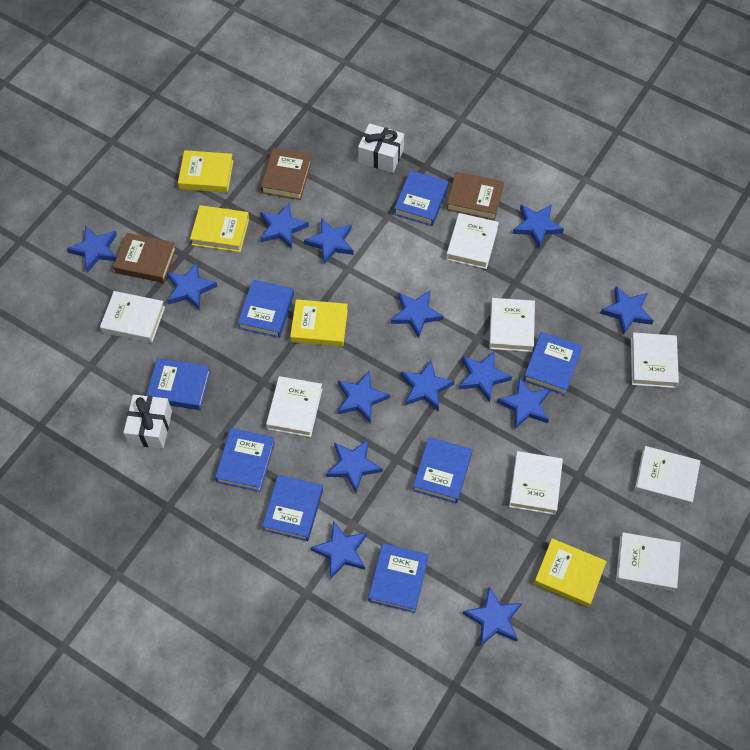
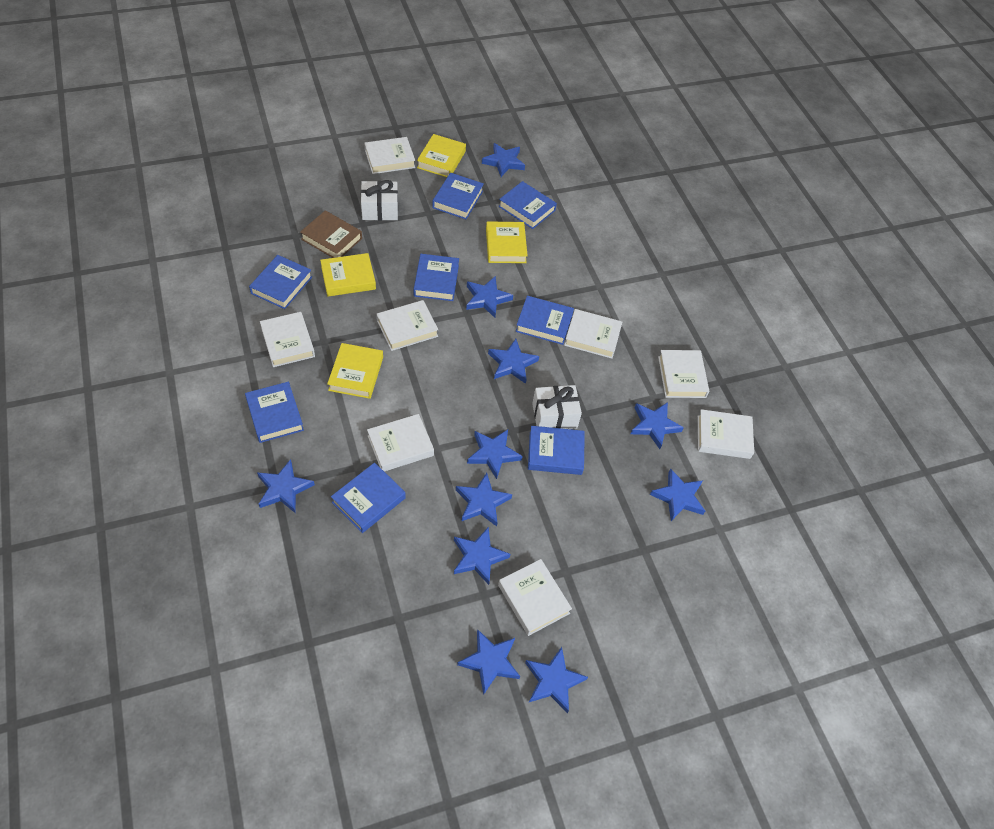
blue star: [67,226,117,272] [167,262,218,310] [260,203,309,249] [304,218,354,264] [311,521,367,579] [326,439,382,493] [338,371,390,423] [391,291,444,338] [401,360,455,411] [459,351,512,402] [463,587,522,646] [497,377,551,429] [512,204,564,248] [600,286,654,335] = 14 -> [257,459,315,513] [454,527,510,585] [456,473,512,527] [457,629,520,695] [466,276,513,318] [467,430,523,479] [482,143,525,177] [488,339,539,384] [525,647,588,713] [631,402,684,449] [650,468,705,521] = 11
brown book: [113,233,177,283] [261,148,312,200] [446,172,504,220] = 3 -> [300,210,362,258] = 1

